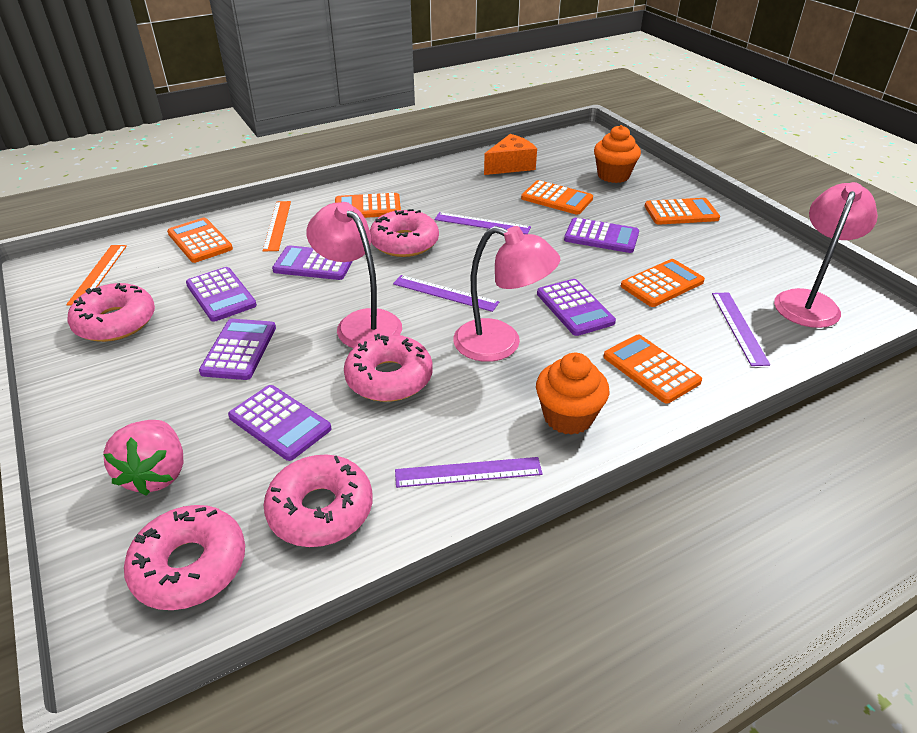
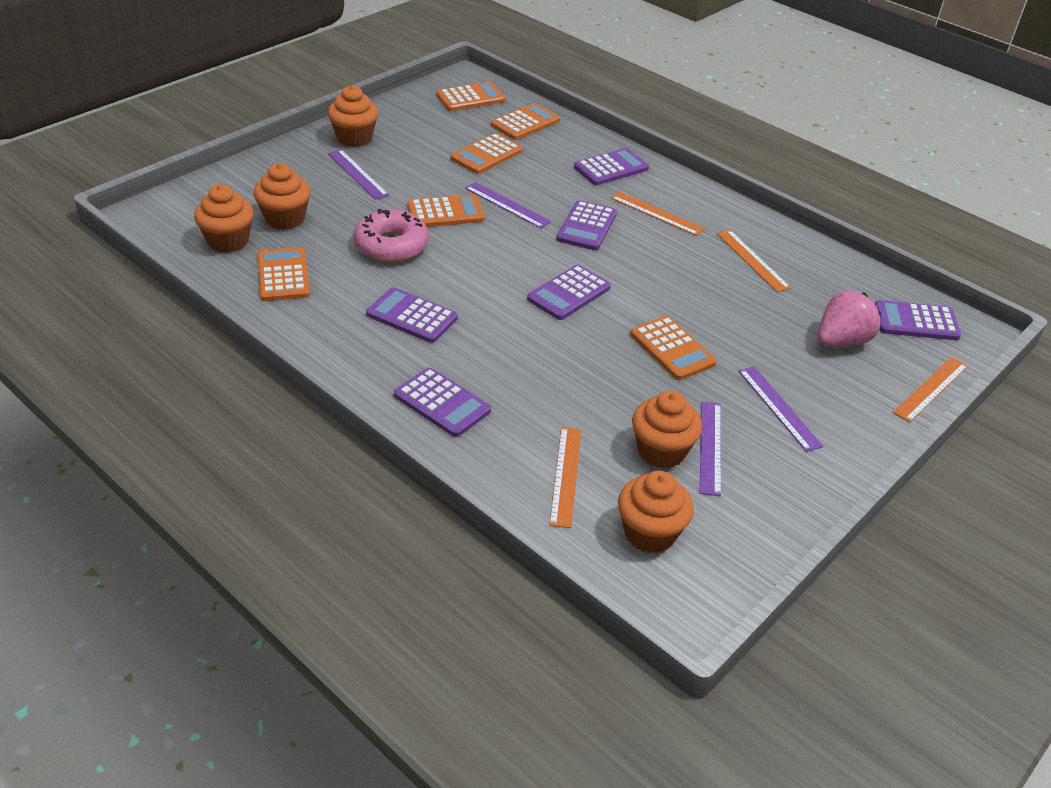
orange cheese: [484,134,537,175] = 1 -> none = 0
orange cupcake: [536,353,609,435] [594,125,641,183] = 2 -> [194,184,254,253] [253,163,311,230] [328,85,379,147] [618,471,694,553] [632,391,702,469] = 5
orange ruler: [66,245,127,306] [263,201,291,252] = 2 -> [549,427,581,528] [611,191,705,236] [717,230,791,292] [893,357,968,422] = 4
pink donut: [68,283,155,342] [124,505,245,610] [264,455,372,547] [344,334,432,402] [370,209,439,257] = 5 -> [354,209,429,263] = 1
pink lamp: [306,202,402,348] [453,226,560,362] [774,182,878,328] = 3 -> none = 0

